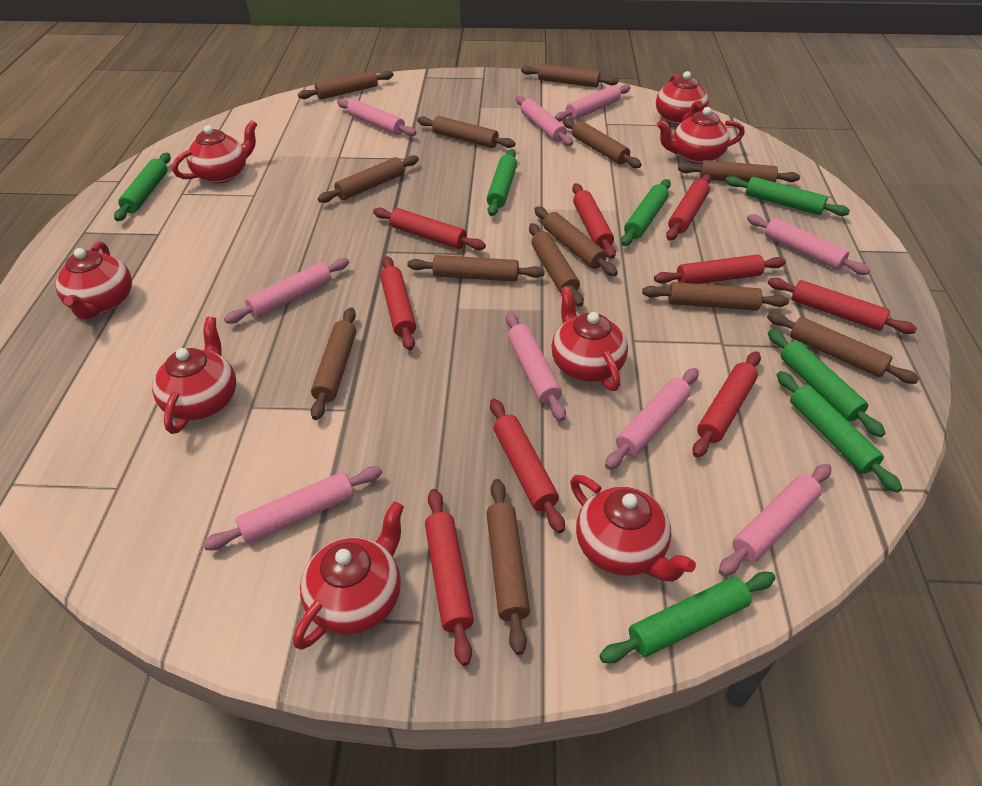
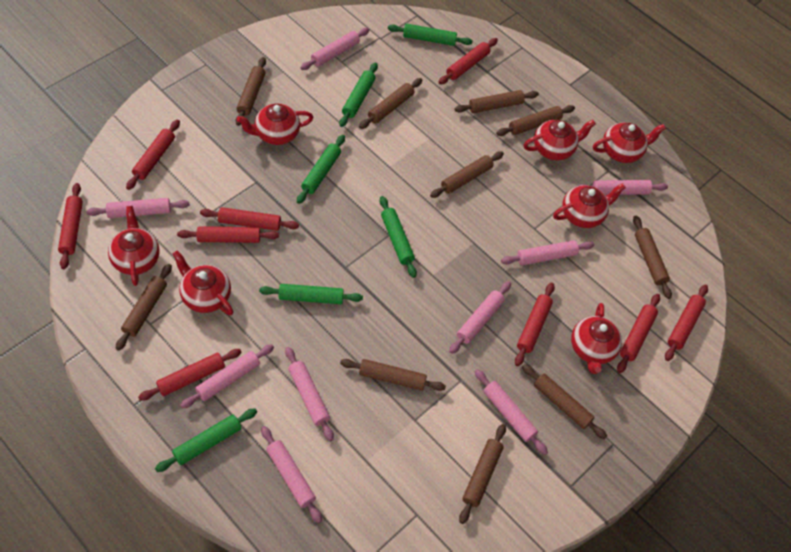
brown rolling pin: [298,70,393,99] [310,307,356,420] [318,155,419,203] [408,255,545,282] [417,116,515,148] [486,479,530,655] [521,64,618,87] [529,223,584,307] [534,206,618,276] [563,118,642,168] [642,282,789,311] [678,160,800,182] [767,312,920,384] = 13 -> [116,264,172,351] [235,57,266,126] [340,359,446,391] [359,78,422,129] [430,151,504,198] [454,90,539,113] [459,424,506,524] [496,105,575,136] [522,364,607,439] [633,216,672,299] = 10
green rolling pin: [114,153,171,221] [487,149,517,216] [599,571,776,663] [621,179,671,246] [725,176,850,216] [768,329,885,437] [777,371,902,493] = 7 -> [155,408,257,472] [259,284,363,304] [297,135,345,204] [339,63,378,127] [380,196,417,278] [388,24,473,46] = 6
red teapot: [56,242,132,320] [152,317,236,434] [172,120,257,184] [293,501,404,650] [551,286,628,391] [570,475,696,582] [656,71,709,125] [657,107,745,164] = 8 -> [108,206,160,286] [173,250,234,315] [237,103,314,145] [524,120,596,161] [553,183,626,228] [571,303,622,374] [593,122,666,163] = 7

